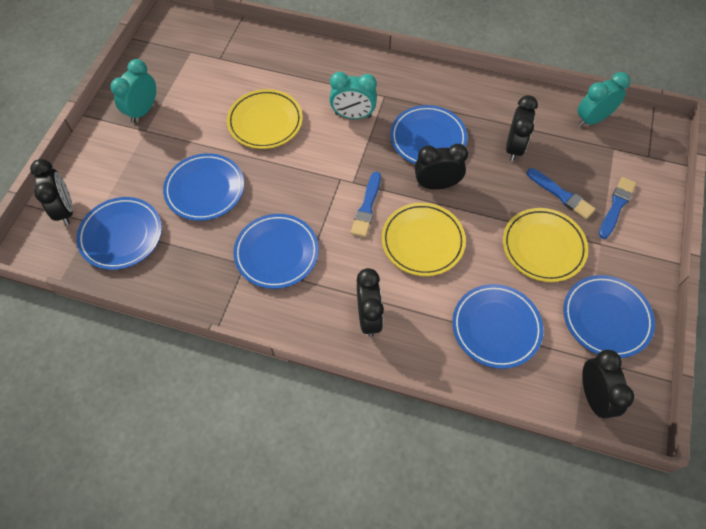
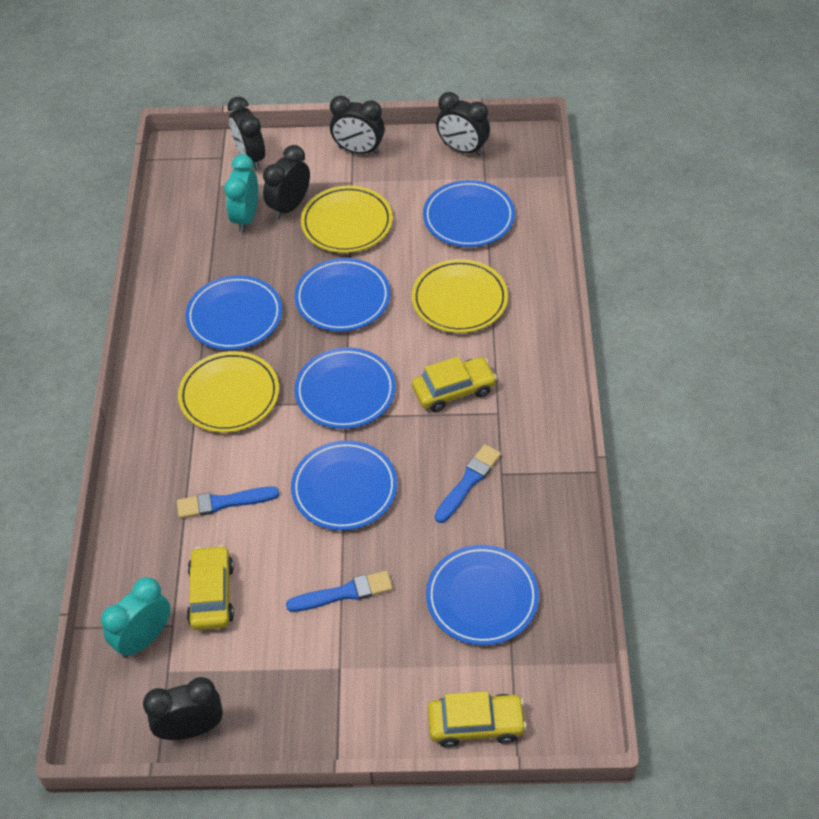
turquoise clock: [110,59,156,123] [330,72,377,119] [577,72,630,127] = 3 -> [101,577,171,658] [224,155,258,233] = 2
yellow car: none = 0 -> [187,545,234,630] [412,356,497,412] [428,691,527,748] = 3

